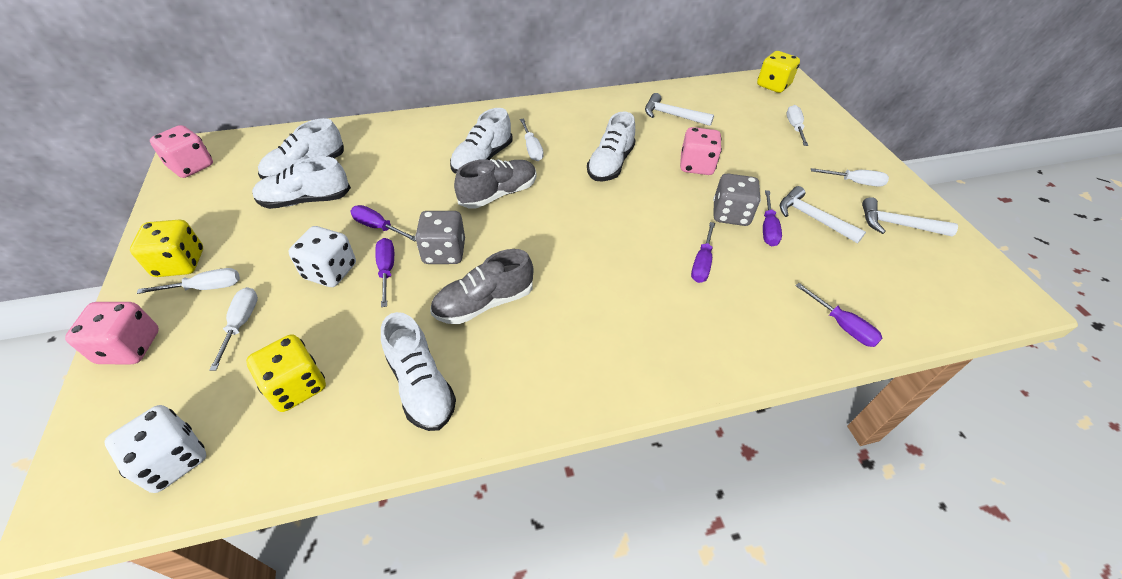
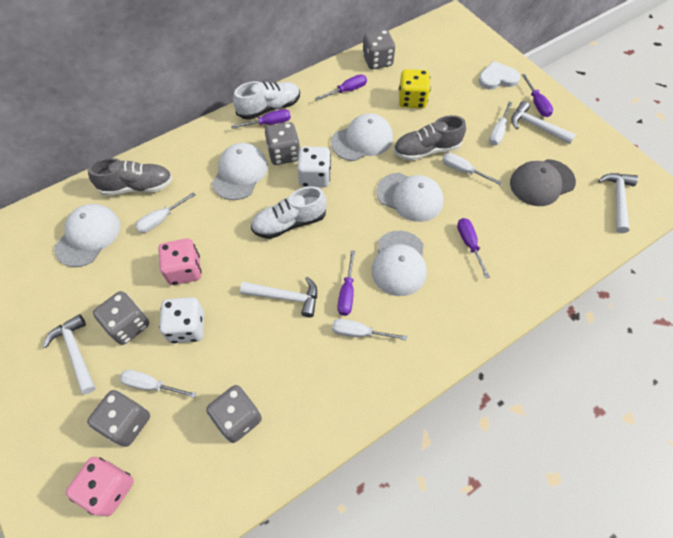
grey cap: none = 0 -> [510,159,576,206] = 1
grey dice: [415,211,465,264] [713,173,761,226] = 2 -> [87,390,150,447] [93,291,149,345] [206,385,262,443] [265,122,300,165] [362,30,395,70] = 5
pink dice: [65,302,159,364] [150,125,213,178] [680,127,722,175] = 3 -> [66,457,134,517] [158,239,202,285] = 2
white cap: none = 0 -> [54,204,120,267] [212,143,268,200] [331,113,393,161] [372,231,427,296] [376,173,443,222] = 5
white hammer: [645,93,714,126] [780,186,866,243] [862,197,958,237] = 3 -> [43,314,96,395] [240,277,317,317] [511,101,576,144] [598,173,638,233] = 4
white heart: none = 0 -> [478,61,520,90] = 1
white shoe: [252,156,351,209] [258,118,344,179] [381,312,456,431] [450,108,512,173] [587,111,636,181] = 5 -> [233,81,300,119] [251,186,327,239] = 2
yellow dice: [130,220,203,277] [246,334,326,412] [757,51,800,93] = 3 -> [399,69,431,108] = 1

